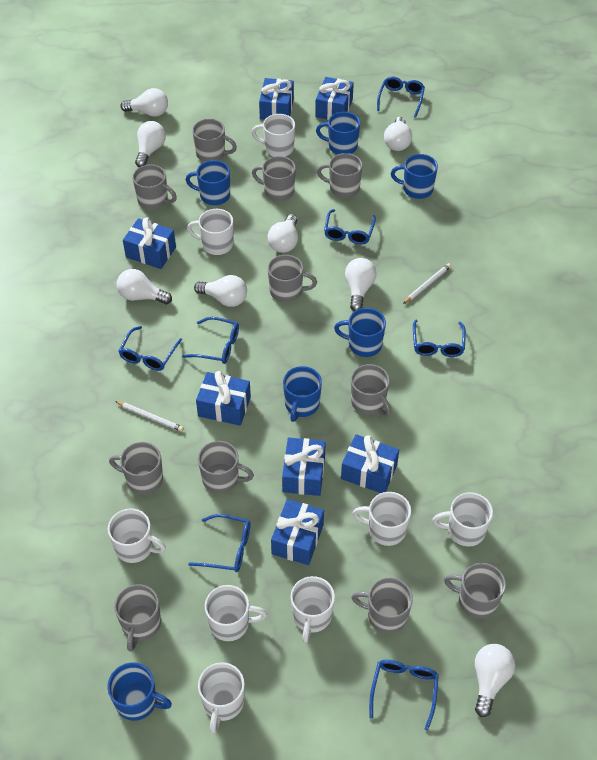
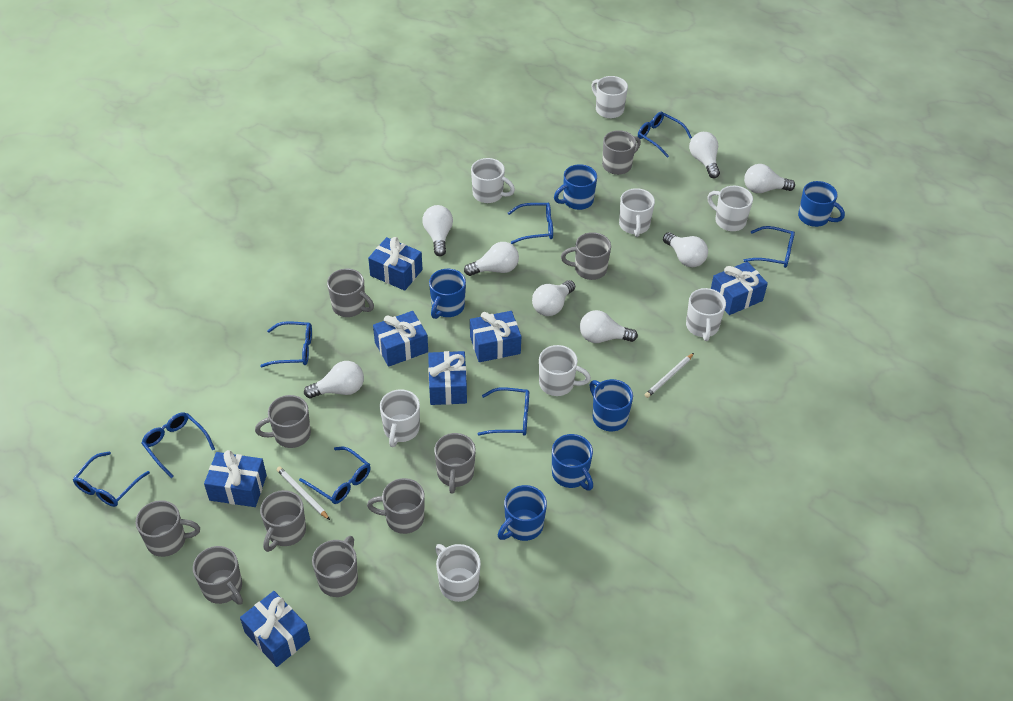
blue glasses: [119,326,182,371] [182,317,239,364] [188,514,251,572] [324,209,376,245] [369,660,439,731] [377,76,425,118] [413,319,466,357] = 7 -> [73,451,150,507] [141,412,215,478] [260,321,312,367] [299,447,371,504] [478,387,529,436] [508,203,553,244] [638,112,692,158] [743,226,795,268] = 8
grey mug: [109,442,163,495] [114,584,161,652] [132,164,177,210] [192,119,237,162] [198,441,254,494] [252,156,296,201] [268,255,317,302] [317,153,363,198] [351,364,391,416] [352,577,413,634] [444,563,506,619] = 11 -> [136,500,200,557] [193,546,243,605] [255,395,311,448] [260,490,306,552] [312,536,358,597] [327,269,374,317] [367,478,425,534] [434,433,476,494] [561,232,611,280] [602,130,641,175] = 10

